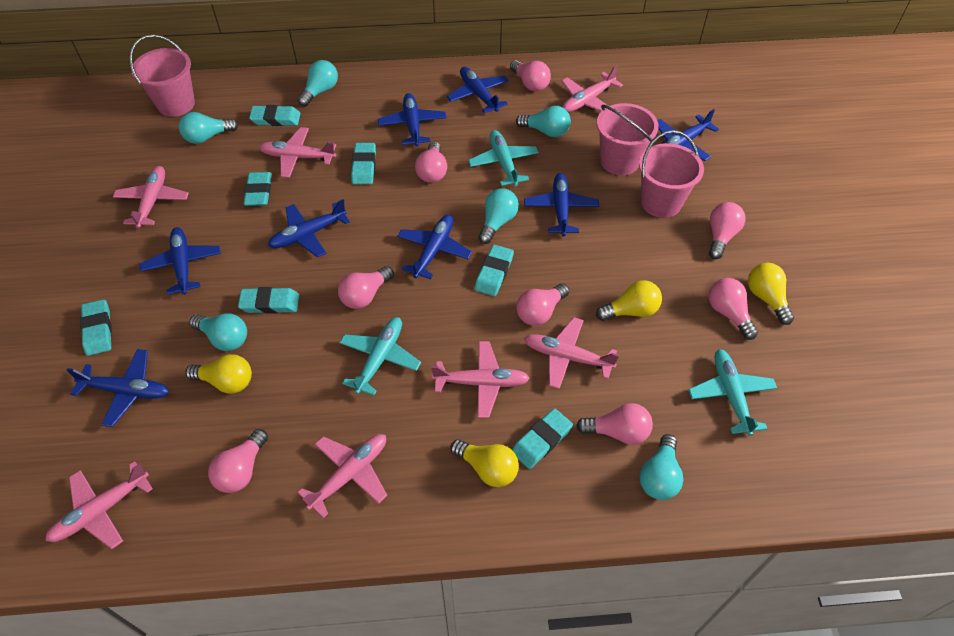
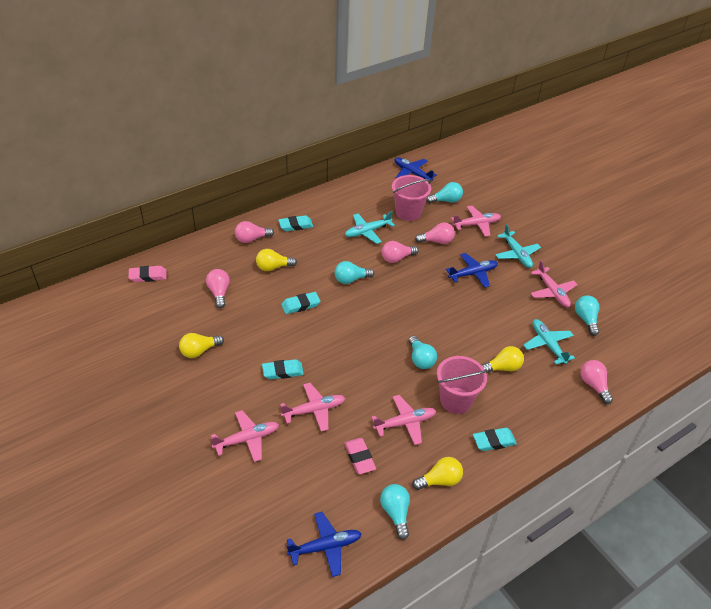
blue plane: [67,349,169,427] [140,227,221,295] [268,199,350,258] [378,93,447,147] [397,214,472,279] [447,67,509,113] [524,173,599,236] [657,109,719,161] = 8 -> [287,512,362,577] [395,157,436,181] [446,253,498,288] = 3
pink bucket: [129,35,195,117] [597,103,659,176] [639,130,704,218] = 3 -> [392,175,431,221] [437,356,488,414] = 2
pink eraser: none = 0 -> [128,266,167,282] [344,438,376,474] = 2
pink light bulb: [208,429,268,493] [338,266,394,309] [415,142,447,183] [510,60,551,91] [516,283,570,326] [576,403,653,445] [708,278,758,340] [709,202,746,259] = 8 -> [206,269,230,309] [235,221,274,243] [382,241,418,263] [415,222,455,244] [580,360,613,404] = 5
pink plane: [45,461,153,549] [113,166,189,228] [259,127,336,178] [298,434,387,518] [431,341,530,418] [524,317,619,389] [561,65,623,112] = 7 -> [211,410,279,462] [280,383,345,432] [372,395,436,445] [451,206,501,237] [530,260,577,307] = 5
turquoise eraser: [80,299,112,356] [238,287,299,314] [243,172,272,206] [249,105,301,126] [351,143,376,184] [475,245,514,296] [512,408,573,469] = 7 -> [262,359,304,380] [278,215,313,231] [281,292,320,314] [473,428,517,451] = 4
turquoise light bulb: [179,112,238,144] [189,313,247,351] [298,60,338,106] [478,188,519,244] [516,106,571,137] [639,434,683,500] = 6 -> [335,261,374,284] [380,484,410,540] [409,336,437,369] [426,182,463,203] [575,295,599,336] = 5

